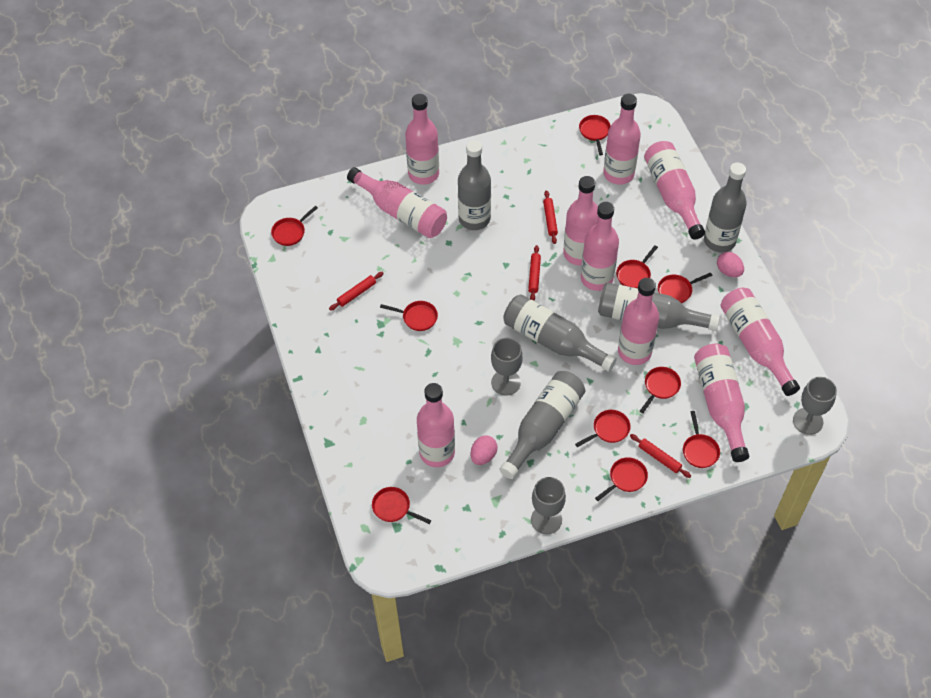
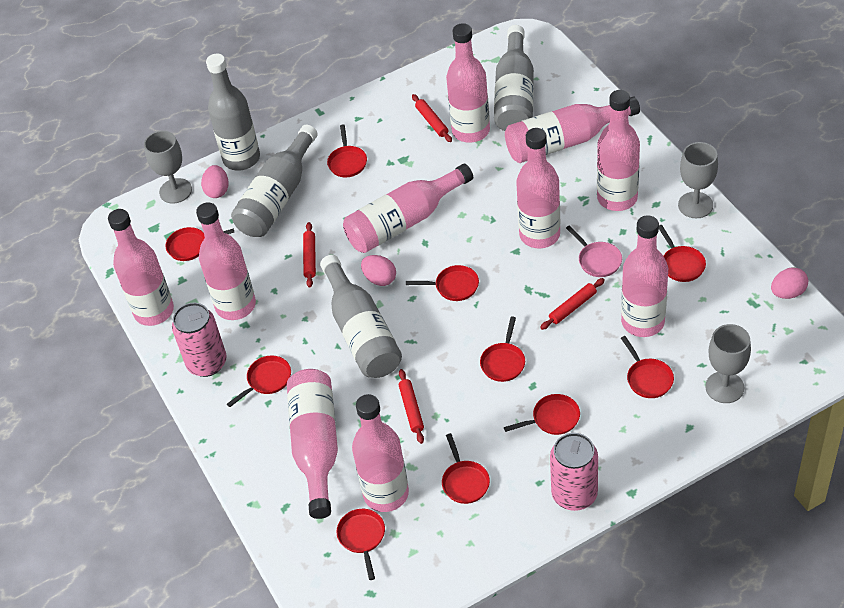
grey bottle: [458,140,491,230] [500,371,585,479] [503,294,617,372] [598,283,720,331] [704,163,747,253] = 5 -> [206,54,260,171] [231,125,318,237] [320,255,402,378] [494,25,534,131] = 4
pink can: none = 0 -> [172,303,227,377] [550,433,598,511] = 2
pink egg: [471,436,497,465] [717,252,744,277] = 2 -> [201,165,229,198] [361,255,396,286] [771,267,808,299] = 3
pink pan: none = 0 -> [566,225,622,277] = 1

